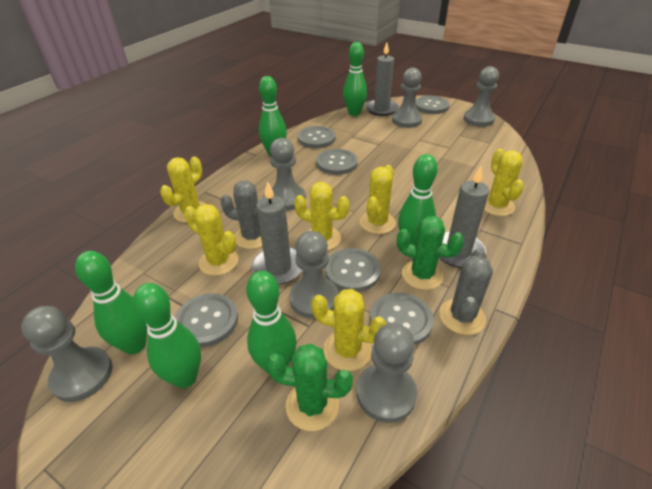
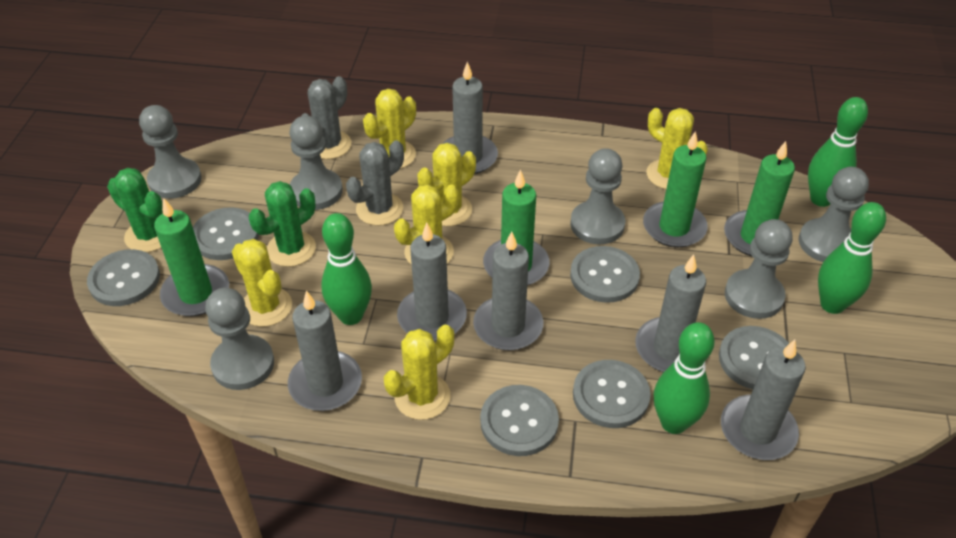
green bowling pin: [75,251,147,354] [133,283,201,388] [246,271,297,375] [259,76,287,157] [343,42,367,116] [398,154,438,245] = 6 -> [321,213,372,325] [654,322,715,434] [808,97,868,207] [818,202,886,314] = 4
green candle: none = 0 -> [154,198,229,316] [483,169,550,286] [643,131,708,248] [724,141,795,256] = 4
grey candle: [251,181,303,284] [366,42,399,116] [439,166,489,268] = 3 -> [288,291,362,411] [397,223,467,341] [443,62,498,174] [473,232,543,350] [635,255,706,372] [721,340,806,460] = 6

